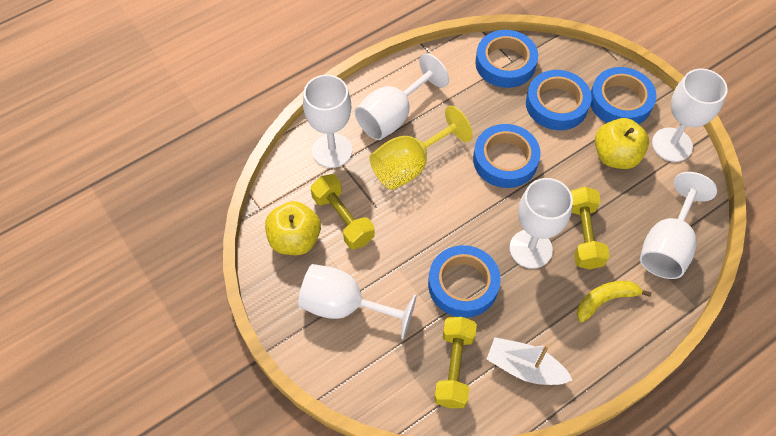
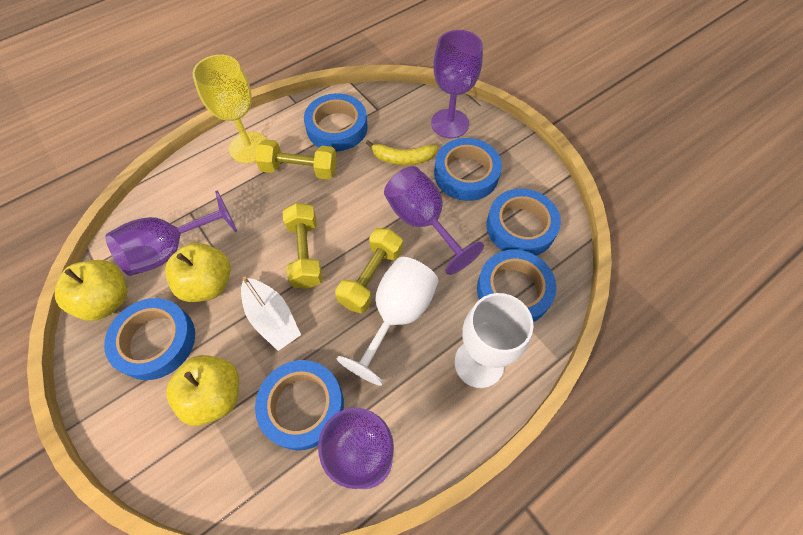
blue tape: [428,245,501,318] [473,124,541,188] [475,30,538,88] [526,70,592,130] [590,67,657,124] = 5 -> [104,298,195,380] [255,360,344,450] [304,93,368,151] [434,138,502,201] [477,250,556,322] [486,189,561,256] = 6
purple goblet: none = 0 -> [105,191,237,276] [318,408,394,489] [384,166,484,275] [431,30,483,138] = 4
white goblet: [298,264,417,339] [303,75,352,168] [355,53,449,140] [509,178,573,269] [640,172,717,279] [652,69,728,162] = 6 -> [337,257,438,386] [455,293,534,388] = 2
yellow apple: [265,201,321,255] [595,118,649,169] = 2 -> [55,260,128,321] [165,243,231,302] [166,355,239,426] = 3

